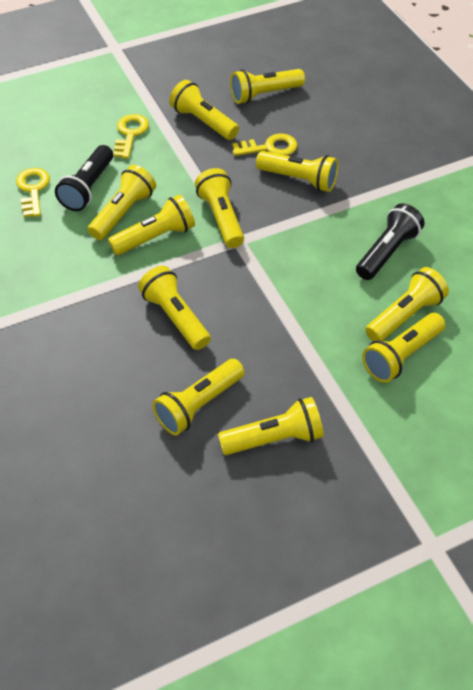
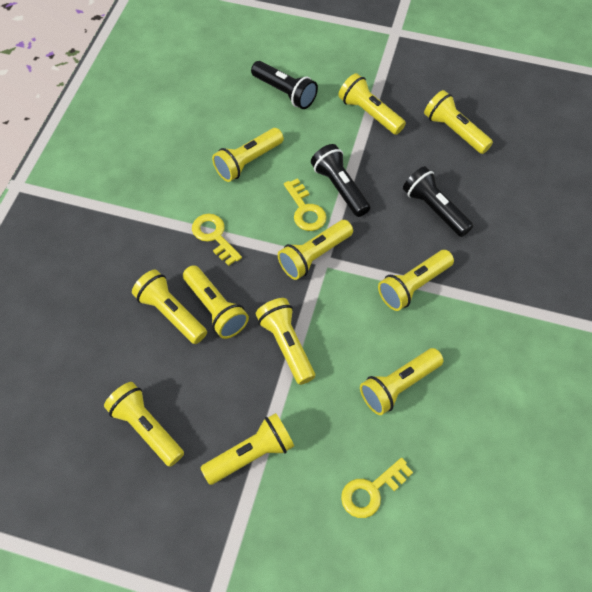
black flashlight: [55,145,113,211] [356,203,425,280] = 2 -> [251,61,318,109] [311,144,370,217] [403,166,473,237] = 3

